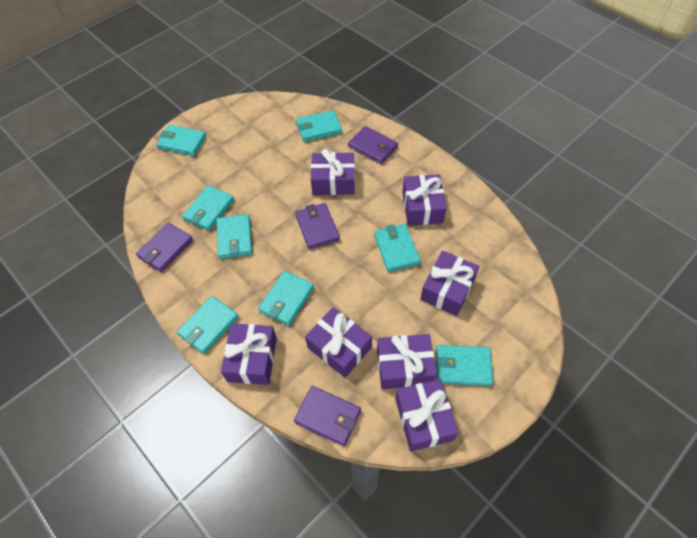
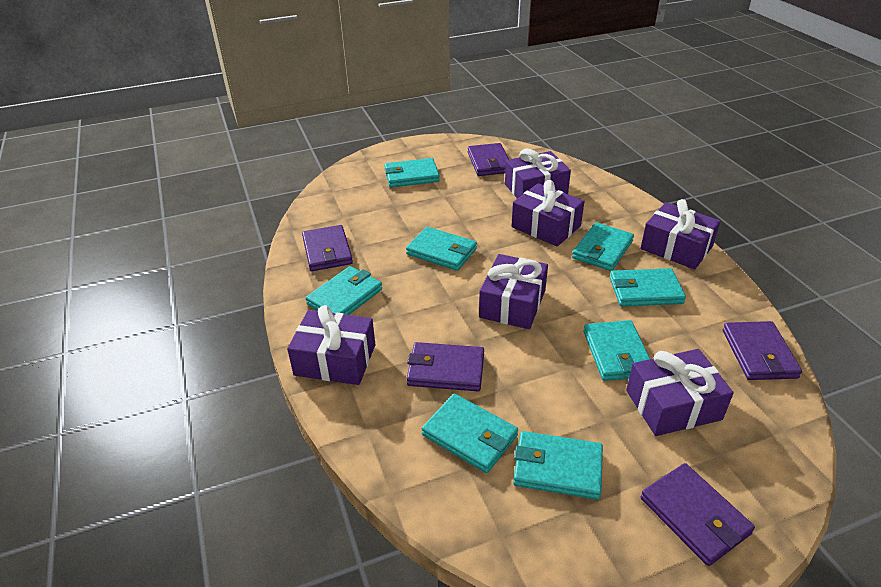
purple gift: [221,323,277,385] [305,307,372,378] [311,149,355,195] [377,334,437,389] [395,379,459,451] [402,174,447,226] [420,251,479,316] = 7 -> [287,305,375,385] [479,254,548,329] [505,149,571,199] [511,180,585,246] [626,349,734,436] [640,199,721,269] = 6
purple wallet: [136,222,193,272] [294,386,361,446] [295,203,340,250] [348,126,398,164] = 4 -> [302,225,353,271] [407,342,484,391] [468,143,509,176] [641,463,755,566] [723,321,802,380] = 5

